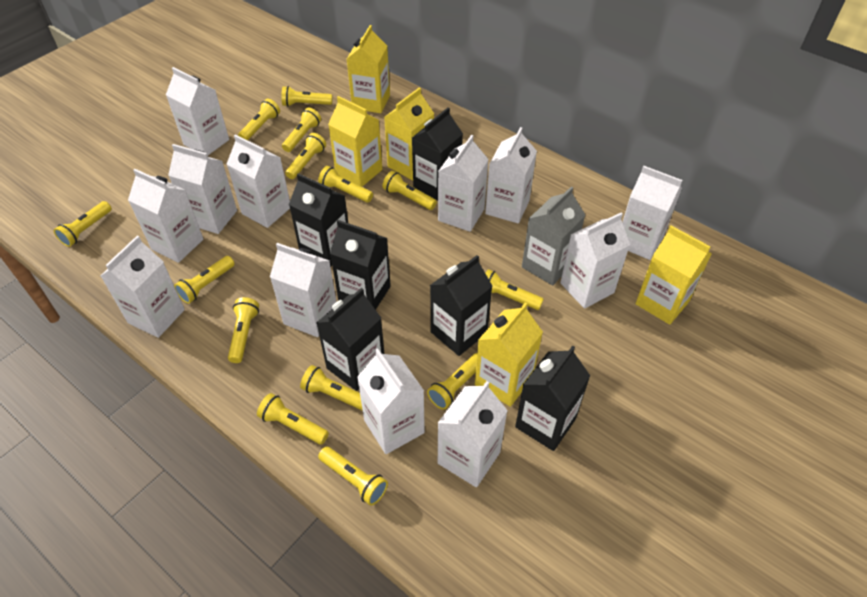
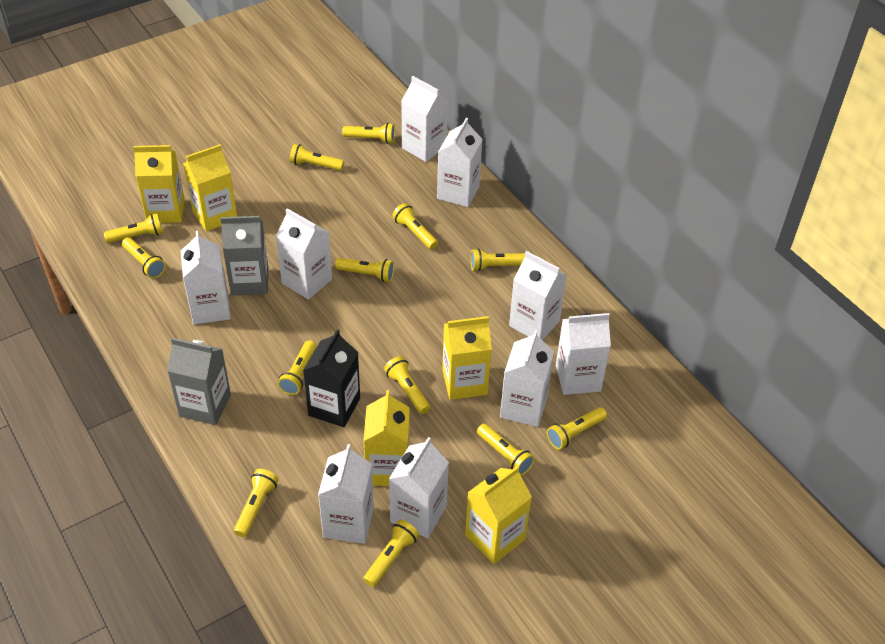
black carton: [289,173,348,267] [316,288,384,391] [330,220,391,310] [412,107,463,201] [430,255,492,356] [515,346,590,451] = 6 -> [303,329,360,427] = 1
grey carton: [522,187,585,286] = 1 -> [167,338,231,425] [221,216,269,296] = 2
white carton: [101,236,185,338] [128,169,203,263] [166,67,229,155] [168,144,237,234] [227,134,290,228] [270,243,337,337] [357,348,425,454] [438,135,489,232] [438,381,508,487] [485,127,537,223] [560,213,630,309] [622,166,682,260] = 12 -> [181,231,231,324] [276,208,332,300] [318,444,374,544] [389,437,449,538] [402,76,448,162] [437,118,483,207] [500,330,554,427] [509,251,567,340] [556,313,611,395] = 9
yellow flashlight: [54,201,112,247] [174,256,235,304] [228,297,259,363] [238,99,280,140] [257,393,329,445] [281,86,333,107] [282,108,321,152] [285,133,326,179] [300,365,363,411] [318,166,373,203] [318,447,388,506] [382,171,437,210] [427,353,477,410] [485,269,544,310] = 14 -> [104,213,164,243] [122,237,166,278] [234,469,279,537] [278,340,316,395] [290,144,344,171] [335,258,394,282] [342,123,395,144] [363,520,419,587] [384,356,430,414] [392,203,438,250] [470,249,525,272] [477,424,535,476] [547,407,607,450] = 13

